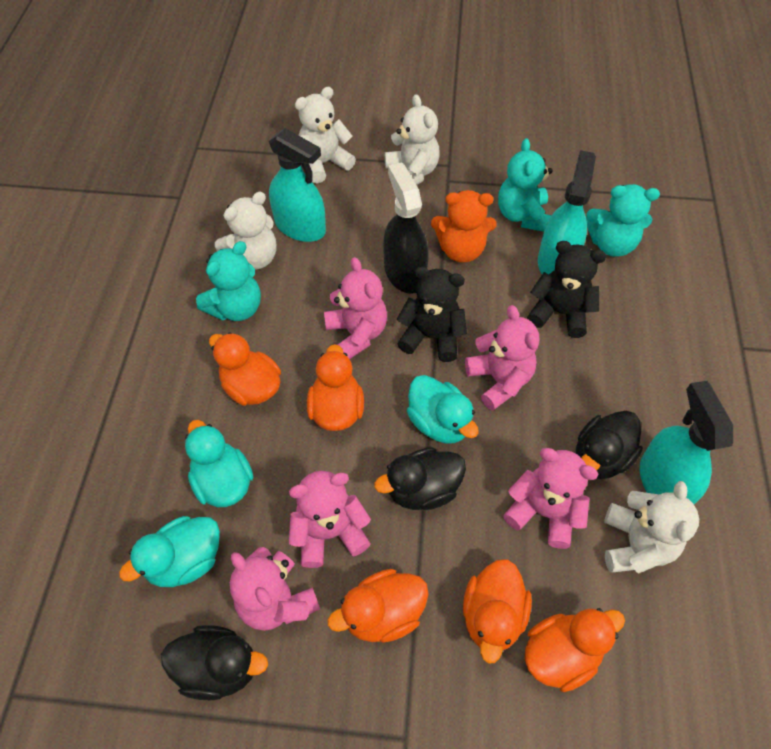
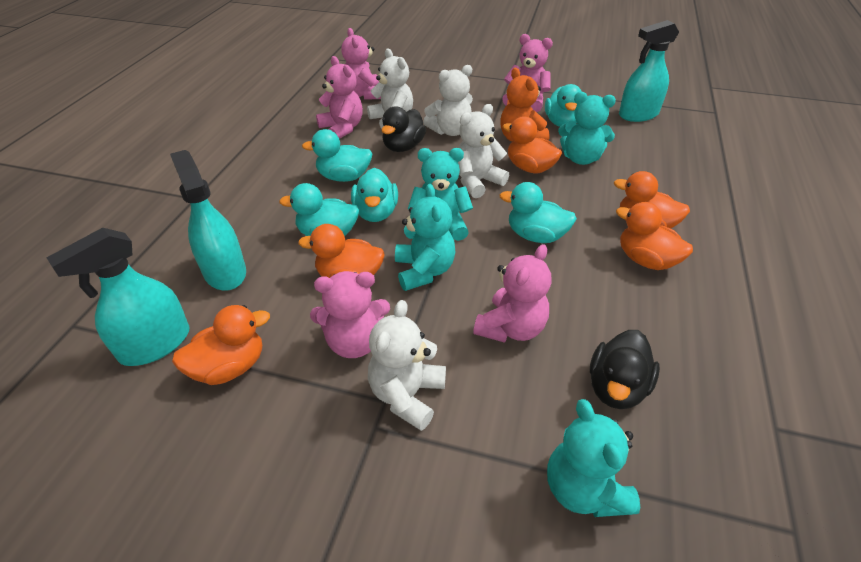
black duck: [161,625,268,700] [374,448,466,510] [576,411,643,479] = 3 -> [382,107,426,152] [590,330,660,409] = 2
black spray bottle: [383,162,429,294] = 1 -> none = 0
black teddy bear: [397,266,467,362] [527,241,606,338] = 2 -> none = 0
turquoise duck: [119,516,220,587] [185,420,253,507] [407,375,479,444] = 3 -> [279,183,359,236] [302,129,372,182] [351,168,398,222] [499,182,577,243] [545,84,582,127] = 5
turquoise teddy bear: [196,241,261,321] [498,138,553,232] [586,184,660,257] = 3 -> [395,184,455,291] [408,148,473,241] [547,399,640,517] [558,92,616,165] = 4

